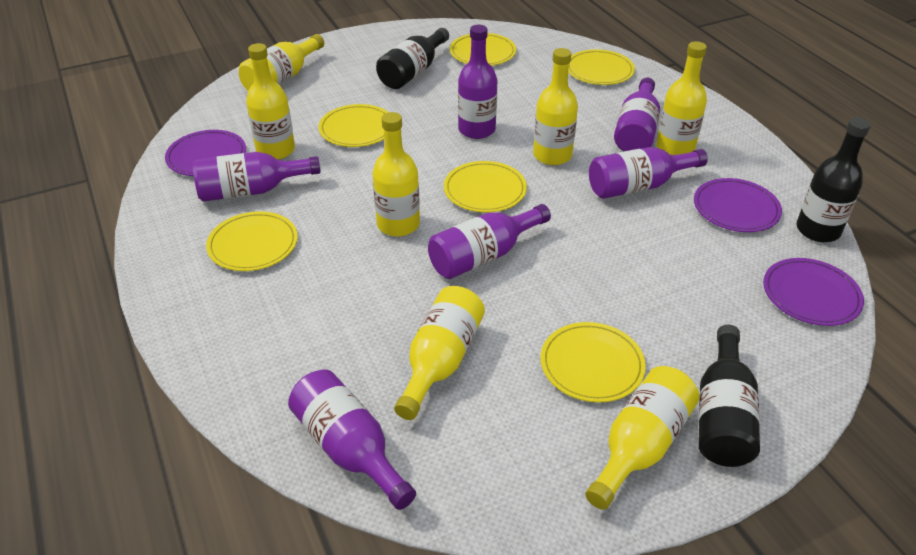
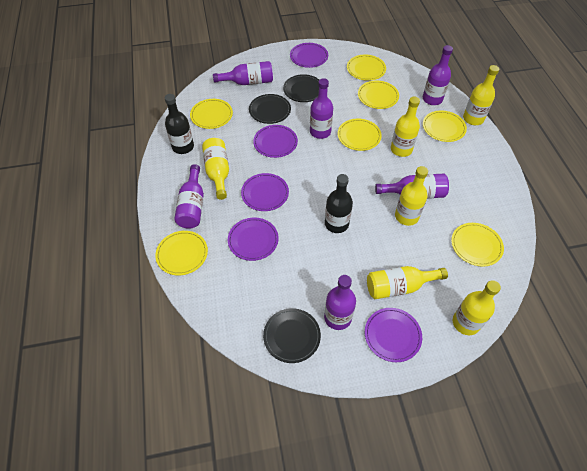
black bottle: [376,28,449,89] [698,325,760,467] [796,117,871,242] = 3 -> [165,94,194,154] [325,174,353,233] = 2
black plate: none = 0 -> [249,94,291,124] [263,308,321,363] [283,74,319,102] = 3
purple plate: [165,130,246,176] [694,178,782,232] [763,258,864,326] = 3 -> [228,218,279,261] [241,173,289,211] [253,125,298,158] [290,43,328,68] [365,308,422,362] = 5
yellow bottle: [239,34,324,90] [246,43,295,160] [372,112,420,237] [394,286,485,420] [533,48,578,165] [585,366,699,510] [656,41,707,155] = 7 -> [202,138,229,200] [367,266,448,299] [391,97,420,157] [395,166,428,226] [453,280,501,335] [463,65,499,125] = 6
yellow plate: [206,211,298,271] [318,104,388,147] [444,161,527,212] [450,33,516,66] [540,322,646,402] [568,49,635,85] = 6 -> [155,231,208,275] [190,99,233,129] [338,119,382,151] [347,55,386,81] [358,81,399,109] [423,110,467,142] [451,223,504,267] = 7

